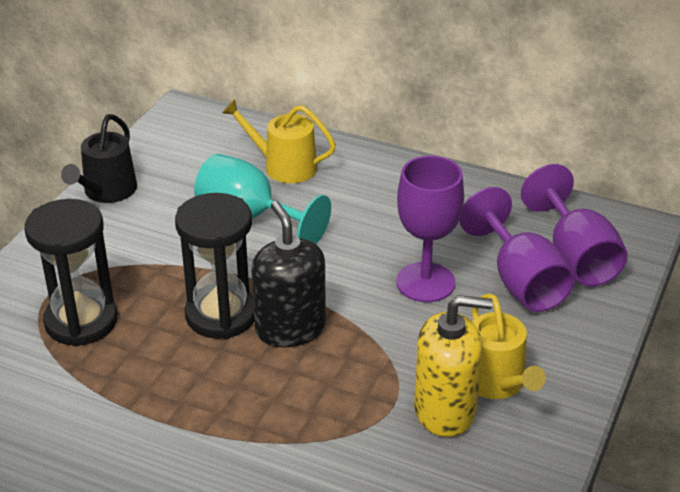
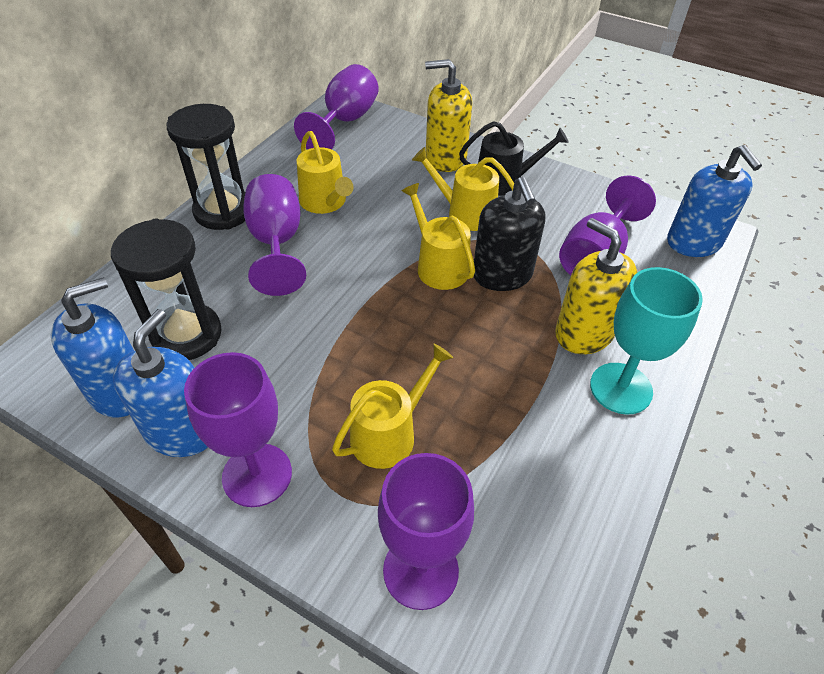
blue soap dispenser: none = 0 -> [51,277,134,417] [113,309,208,457] [667,145,762,257] = 3
purple goblet: [396,156,464,302] [460,187,575,312] [521,164,628,287] = 3 -> [184,352,292,507] [243,174,306,296] [294,64,379,150] [378,453,474,610] [559,175,656,275] = 5
yellow soap dispenser: [414,295,493,437] = 1 -> [425,59,472,172] [555,218,638,354] = 2
yellow watering can: [222,99,336,183] [472,293,546,399] = 2 -> [297,131,354,214] [332,344,453,469] [402,183,475,290] [412,147,514,231] = 4

